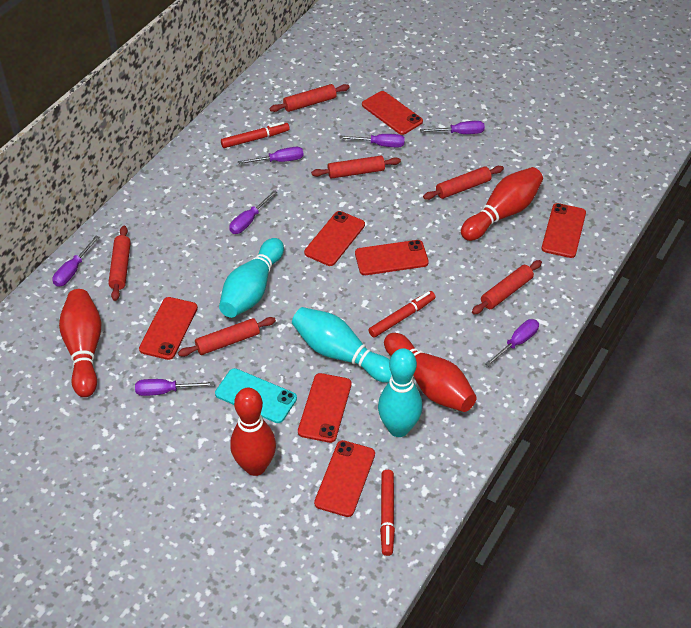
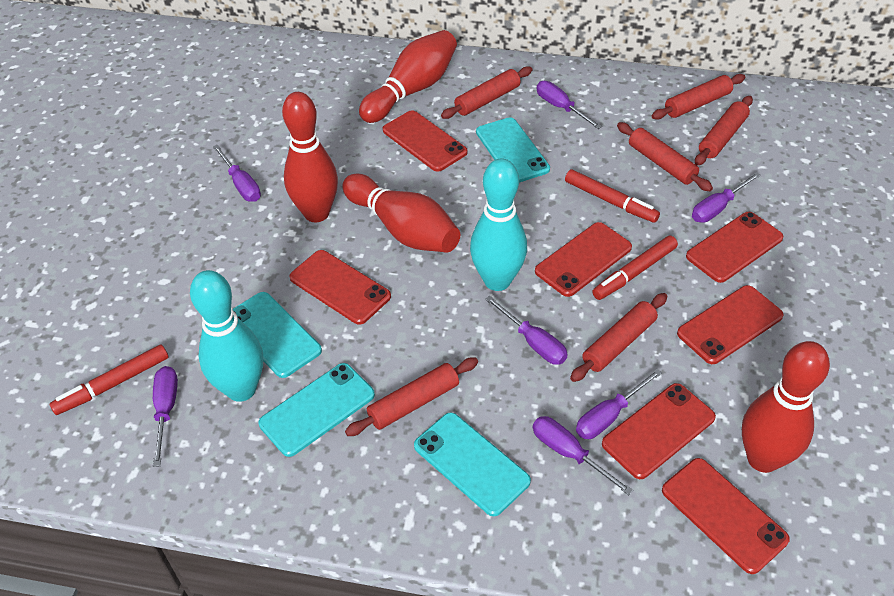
turquoise bowling pin: [219,238,284,318] [292,307,392,383] [378,348,422,437] = 3 -> [190,270,263,402] [470,159,527,291] = 2
turquoise phone: [215,368,297,423] = 1 -> [233,292,322,378] [258,363,375,457] [414,412,531,516] [476,117,550,183] = 4

